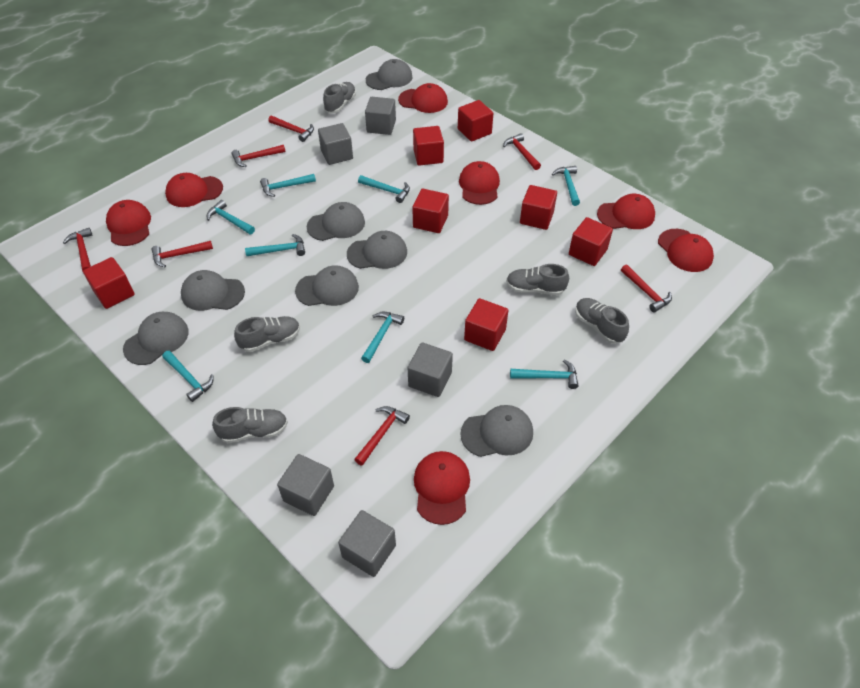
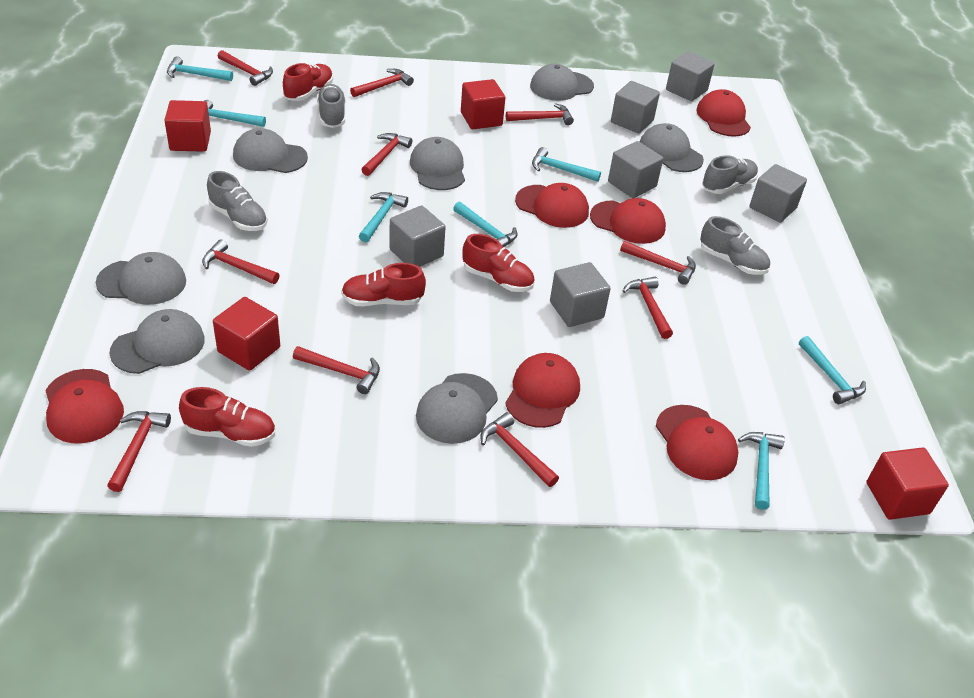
grey cube: [277,454,334,516] [318,123,353,165] [338,510,396,577] [365,97,396,135] [408,343,453,397] = 5 -> [389,205,446,267] [550,262,611,327] [608,141,663,198] [611,81,660,133] [666,51,715,101] [749,164,807,223] = 6
grey shoe: [212,407,288,444] [234,316,300,352] [323,82,356,113] [506,264,569,295] [575,298,629,344] = 5 -> [207,171,268,231] [317,84,346,128] [700,216,770,275] [702,155,758,194] = 4
red cap: [106,200,151,246] [165,173,223,207] [398,83,448,113] [414,451,470,525] [459,161,500,205] [597,194,655,229] [658,229,714,272] = 7 -> [45,369,124,443] [505,353,580,428] [515,183,589,228] [590,198,666,244] [656,405,738,480] [696,89,751,137] = 6
red cube: [83,257,135,309] [412,189,449,233] [413,126,444,166] [458,100,493,142] [464,298,508,351] [520,185,557,230] [569,217,613,266] = 7 -> [164,100,211,152] [213,297,280,371] [461,79,505,129] [867,447,949,520] = 4
red hammer: [63,228,92,272] [152,241,213,267] [232,145,286,167] [268,116,314,142] [354,406,410,466] [503,133,541,170] [621,265,672,312] = 7 -> [107,411,171,492] [202,239,279,284] [218,50,273,86] [293,346,380,394] [350,69,414,97] [361,133,412,176] [480,412,559,487] [506,103,574,125] [620,241,696,285] [623,277,673,339] = 10
red shoe: none = 0 -> [179,387,275,447] [283,63,333,101] [341,263,426,306] [462,234,535,292] = 4
turquoise hammer: [162,351,214,402] [207,200,255,234] [245,234,305,256] [260,174,316,197] [358,175,410,203] [361,312,404,363] [510,360,579,389] [552,166,580,206] = 8 -> [167,56,233,81] [205,100,266,127] [359,192,408,243] [453,202,517,247] [532,147,601,182] [738,432,785,510] [799,336,866,404] = 7

